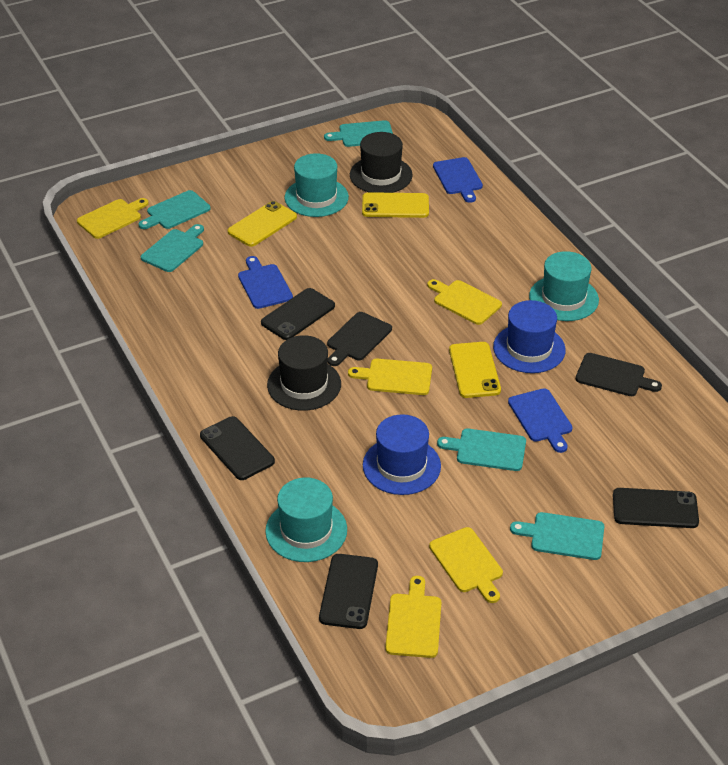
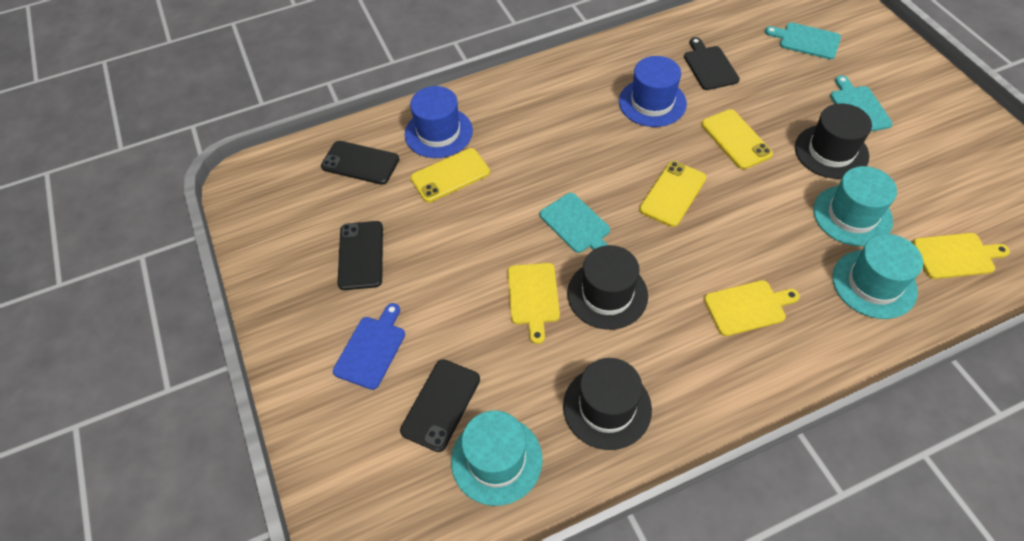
black cutting board: [327,312,392,366] [576,353,662,396] = 2 -> [684,37,740,90] = 1
black hat: [267,335,341,411] [350,132,413,193] = 2 -> [563,358,652,450] [567,245,648,330] [795,103,872,179] = 3
black phone: [200,416,275,480] [261,288,335,340] [319,554,378,629] [613,488,699,528] = 4 -> [321,141,399,185] [337,221,383,290] [400,359,480,452] = 3
blue cutting board: [238,256,293,309] [433,157,483,203] [508,388,573,453] = 3 -> [333,303,405,390] = 1
turquoise cutting board: [139,190,211,229] [141,224,204,272] [324,120,393,147] [437,429,526,471] [510,512,604,560] = 5 -> [540,193,610,253] [765,23,841,59] [830,75,893,132] = 3
yellow cutting board: [77,198,149,239] [348,359,432,395] [385,576,441,658] [427,279,502,325] [429,527,503,603] = 5 -> [508,263,560,344] [704,280,800,336] [912,233,1010,279] = 3

